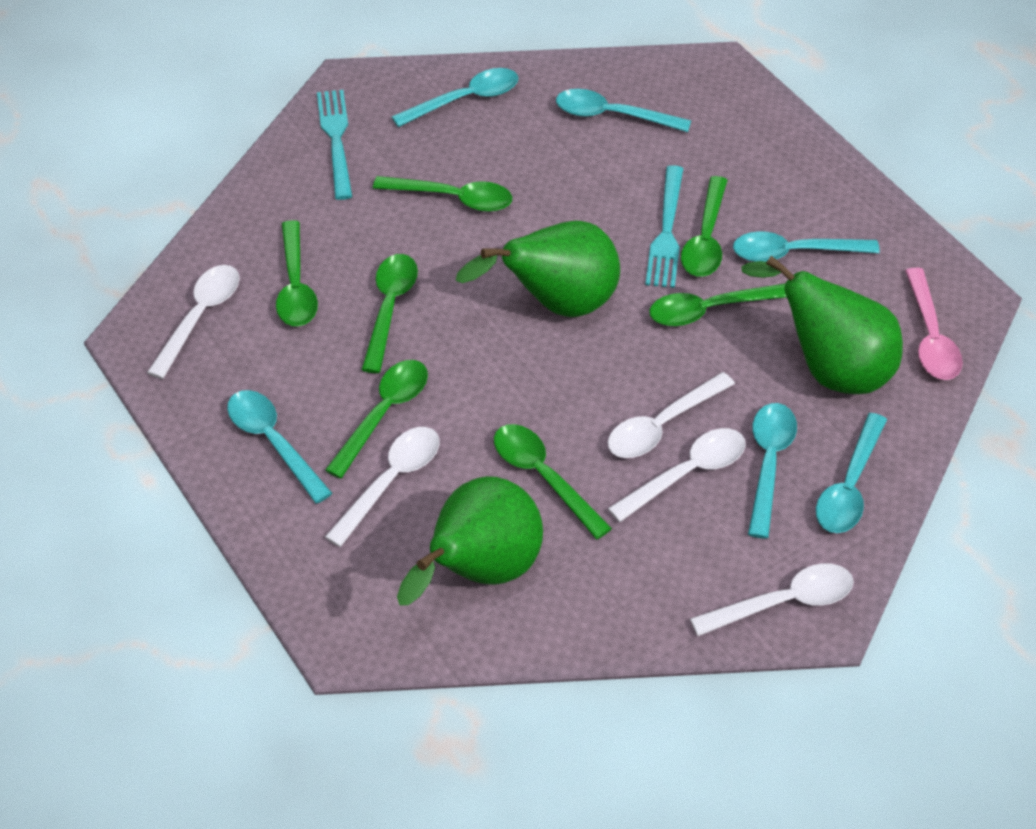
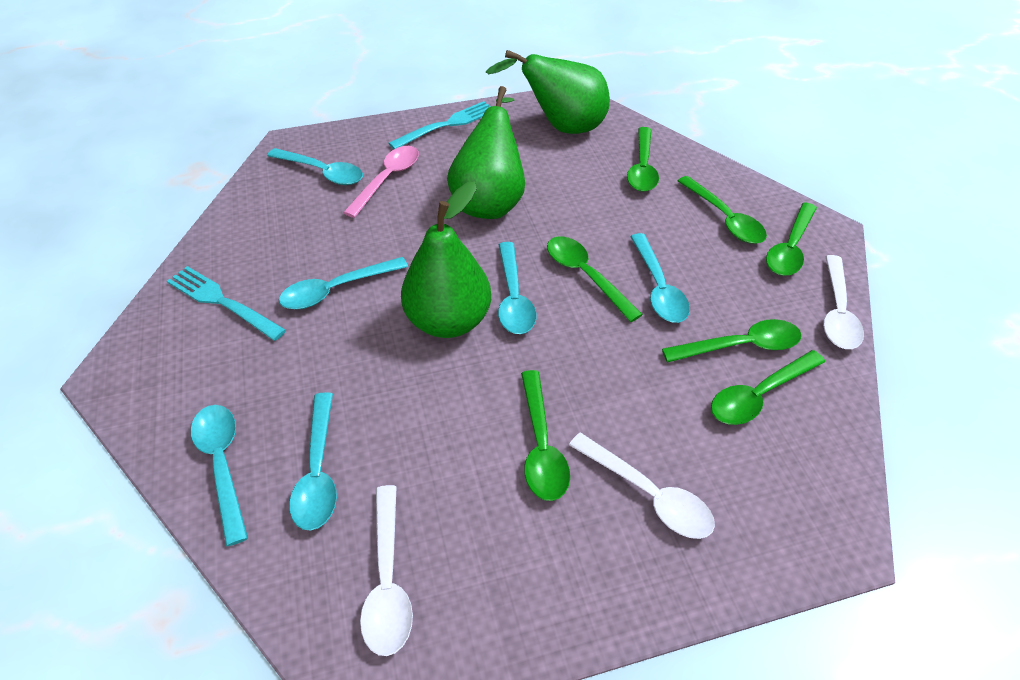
white spoon: [147,265,240,379] [325,427,440,547] [608,372,735,458] [608,428,746,522] [690,563,854,636] = 5 -> [360,485,413,656] [569,433,715,539] [823,255,864,349] = 3

